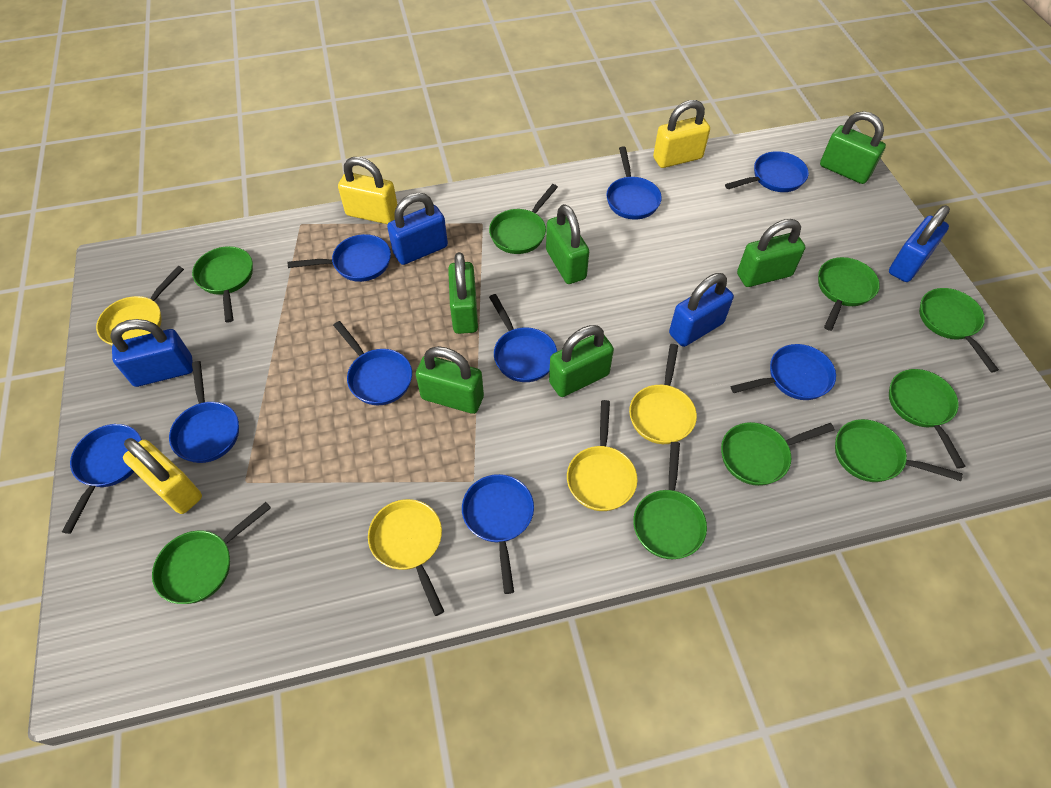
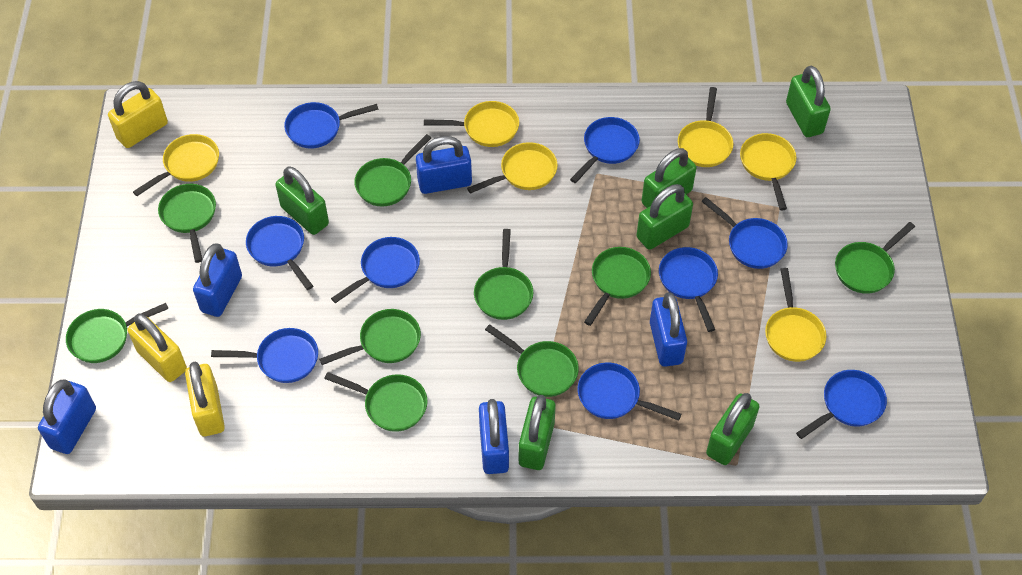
blue padlock: [110,319,193,387] [387,193,448,265] [669,273,734,347] [889,205,950,282] = 4 -> [38,379,96,454] [193,243,242,317] [416,136,472,194] [479,399,509,474] [650,292,687,367] = 5
yellow pan: [96,266,184,346] [368,499,444,616] [567,400,638,511] [629,344,697,444] = 4 -> [133,134,219,196] [424,101,519,147] [467,142,558,194] [678,87,733,167] [740,133,796,210] [765,268,826,362] = 6

